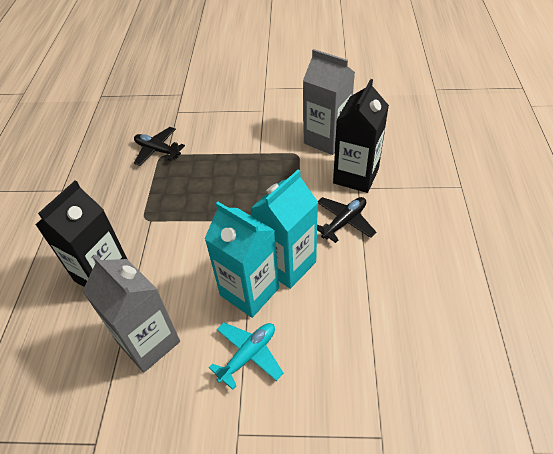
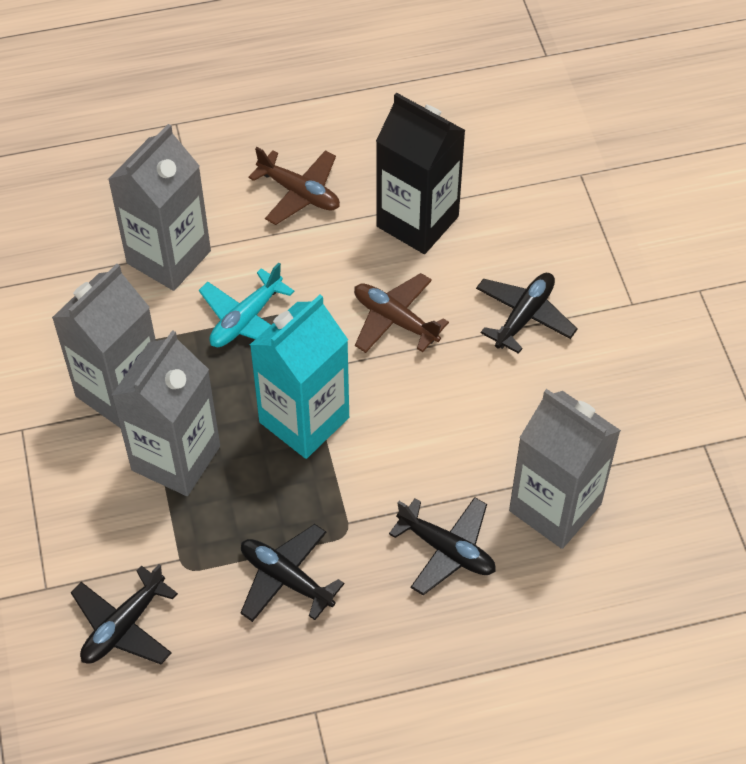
black carton: [36,181,127,287] [333,79,389,193] = 2 -> [376,92,466,254] = 1
black plane: [134,127,185,166] [317,197,376,243] = 2 -> [71,564,178,664] [240,524,344,622] [389,497,496,595] [476,273,578,354] = 4
brown plane: none = 0 -> [248,147,340,225] [354,273,449,353] = 2
grey carton: [82,255,180,373] [303,49,355,155] = 2 -> [52,264,156,428] [108,124,211,291] [111,330,220,496] [509,389,621,549] = 4
turquoise carton: [205,202,279,318] [251,170,318,289] = 2 -> [250,295,349,459] = 1

